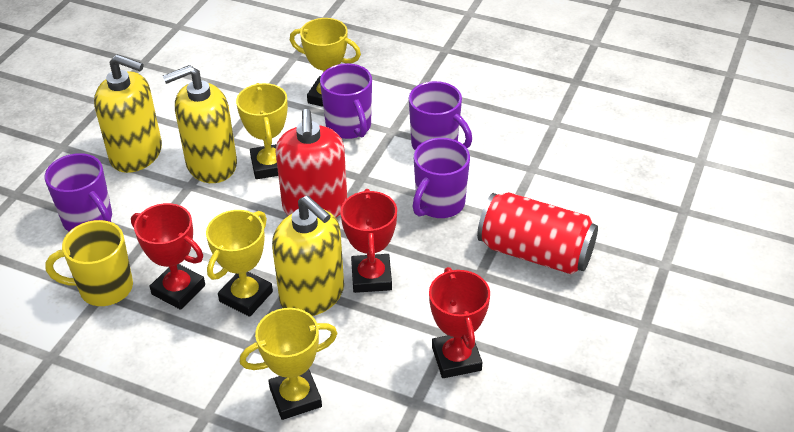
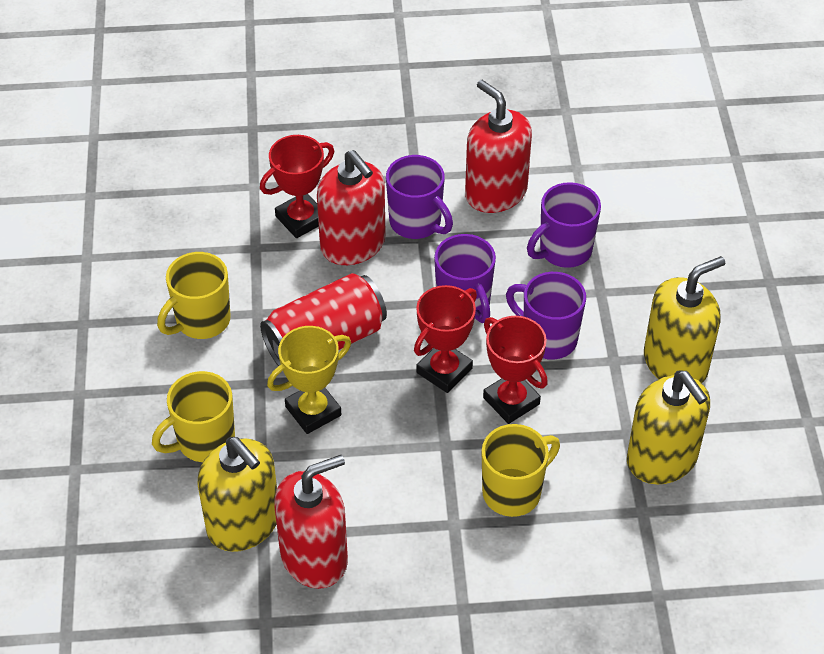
red soap dispenser: [275,109,347,217] = 1 -> [274,455,348,589] [317,150,386,265] [465,80,532,213] = 3
yellow mug: [45,220,133,306] = 1 -> [152,371,235,462] [157,252,231,339] [481,424,560,517] = 3
yellow trophy: [206,210,273,317] [236,83,288,179] [240,308,338,420] [290,18,361,107] = 4 -> [267,326,351,434] = 1

